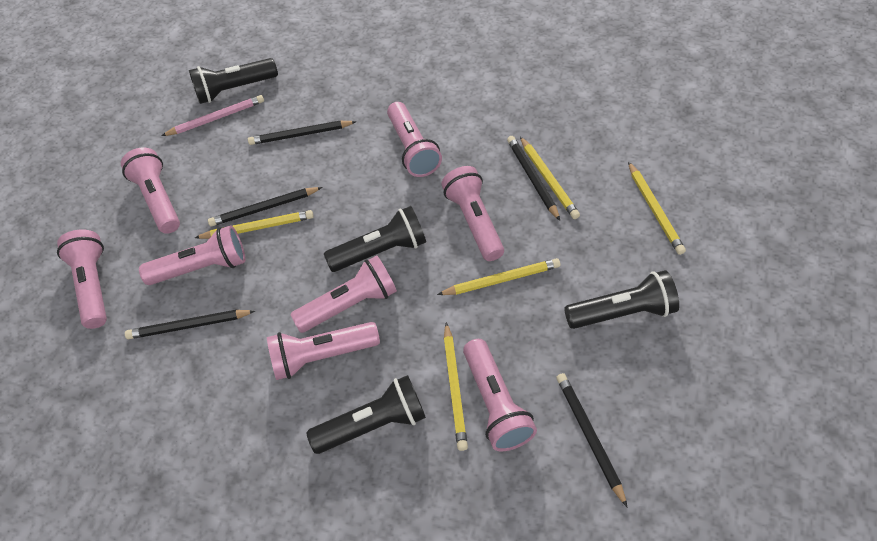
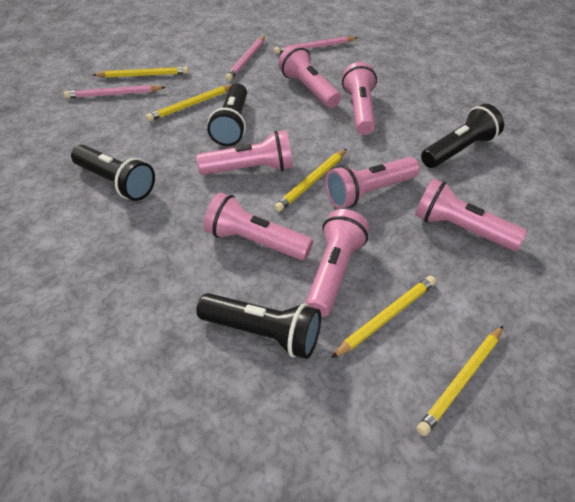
black pencil: [125,310,255,339] [208,187,322,227] [248,120,357,145] [507,136,560,221] [556,373,628,508] = 5 -> none = 0
pink flashlight: [57,230,107,329] [121,147,180,234] [139,225,245,285] [267,322,380,380] [290,255,397,333] [387,102,442,177] [441,166,504,261] [463,339,537,452] = 8 -> [196,131,293,175] [203,192,313,260] [278,45,341,108] [305,209,369,317] [325,157,420,209] [342,62,377,135] [415,179,527,251] = 7
pink pencil: [161,95,264,136] = 1 -> [64,85,166,99] [225,36,265,81] [274,36,358,54] = 3

